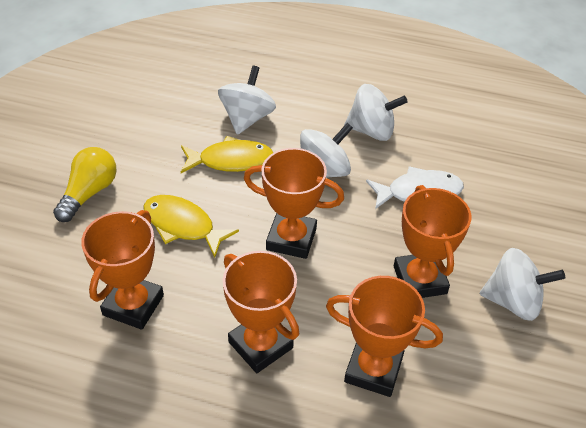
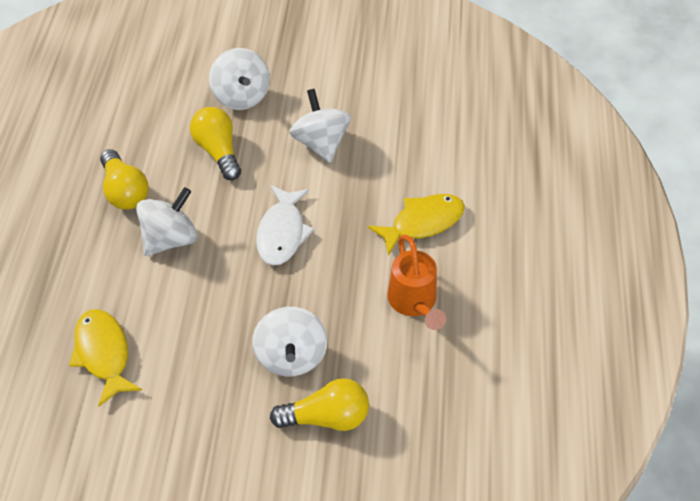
orange trophy: [81,210,164,330] [223,251,299,373] [244,148,344,259] [326,276,443,397] [394,185,471,298] = 5 -> none = 0
orange watering can: none = 0 -> [387,235,446,330] = 1
yellow light bulb: [53,147,116,222] = 1 -> [100,149,149,210] [190,107,241,180] [270,378,369,431] = 3

